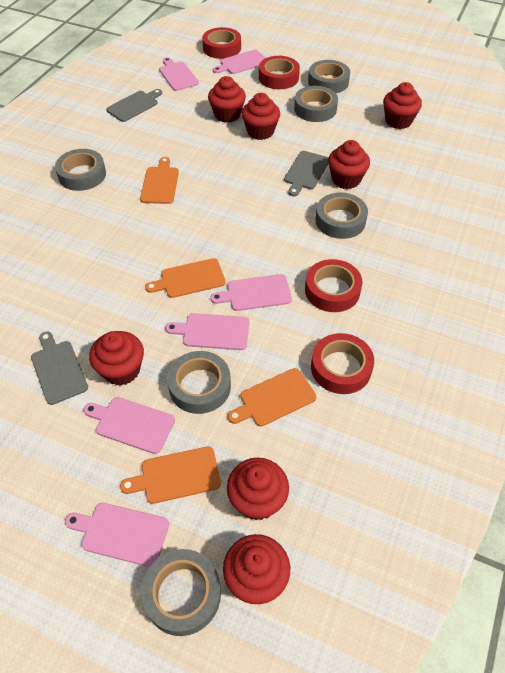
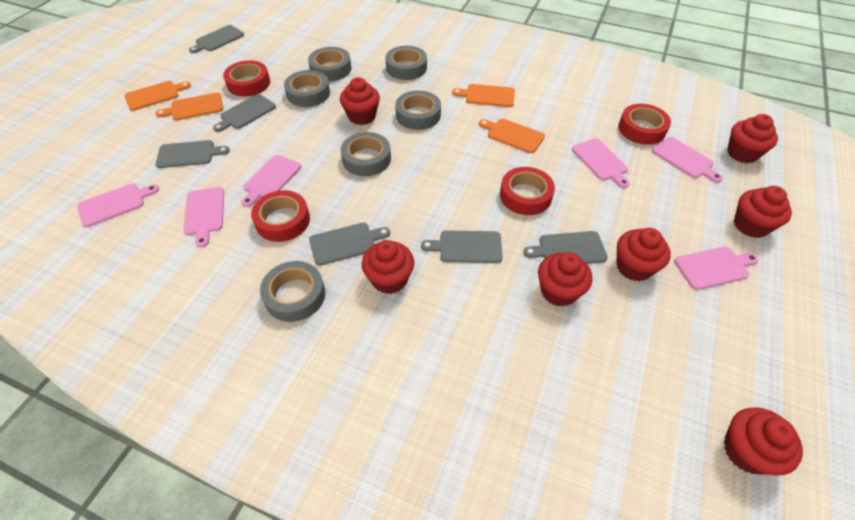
grey cutting board: [31,332,88,405] [106,89,162,122] [284,151,328,196] = 3 -> [156,140,230,168] [189,25,244,53] [213,94,276,132] [309,223,390,266] [421,230,503,263] [523,231,608,264] = 6

